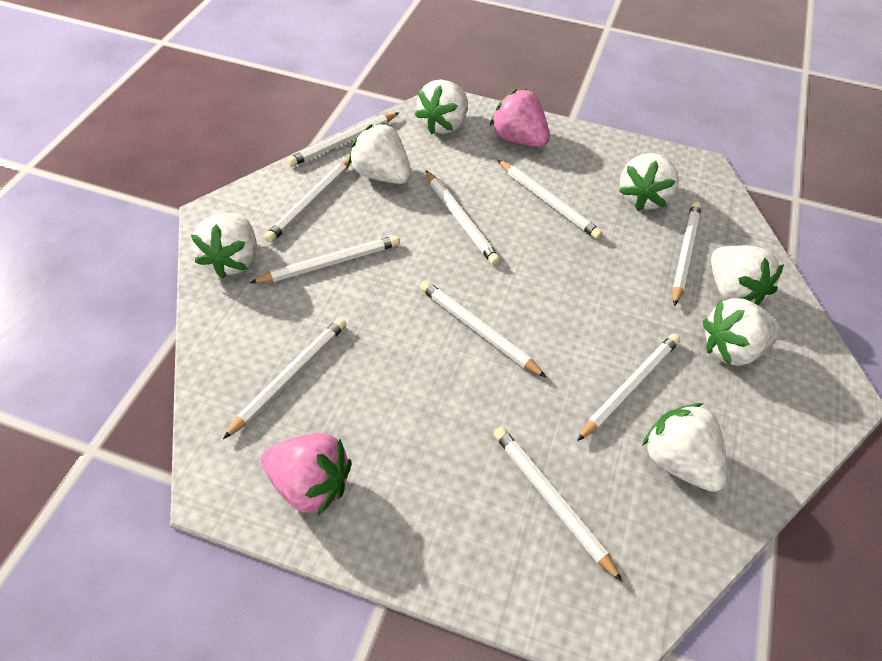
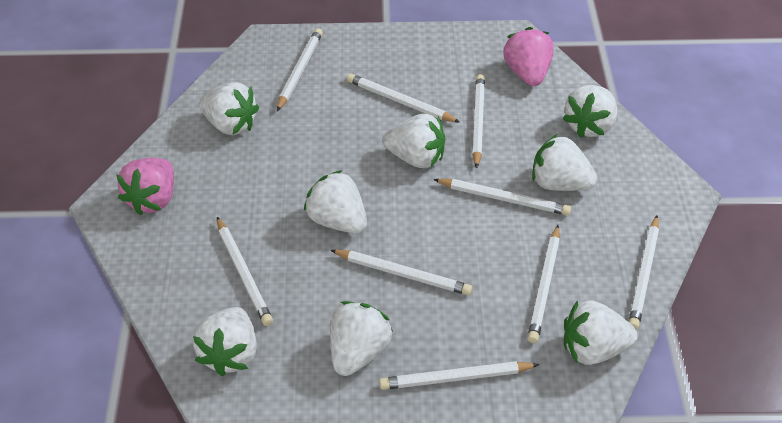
white pencil: [223,318,346,439] [250,235,399,283] [264,158,351,243] [287,112,399,167] [420,281,547,378] [425,170,500,265] [493,427,623,582] [498,160,603,239] [577,334,680,441] [672,202,701,306] = 10 -> [217,217,273,326] [277,28,323,111] [330,250,472,295] [347,73,460,123] [379,361,539,390] [433,179,571,215] [472,74,485,169] [527,225,560,343] [629,215,659,329] = 9
white strawberry: [191,213,257,278] [348,123,411,184] [415,80,468,135] [619,153,679,211] [642,403,728,492] [703,298,781,366] [711,245,784,305] = 7 -> [193,307,257,376] [199,82,259,135] [304,170,367,233] [330,301,393,376] [383,114,445,168] [532,134,597,191] [562,85,617,138] [564,300,638,365] = 8

